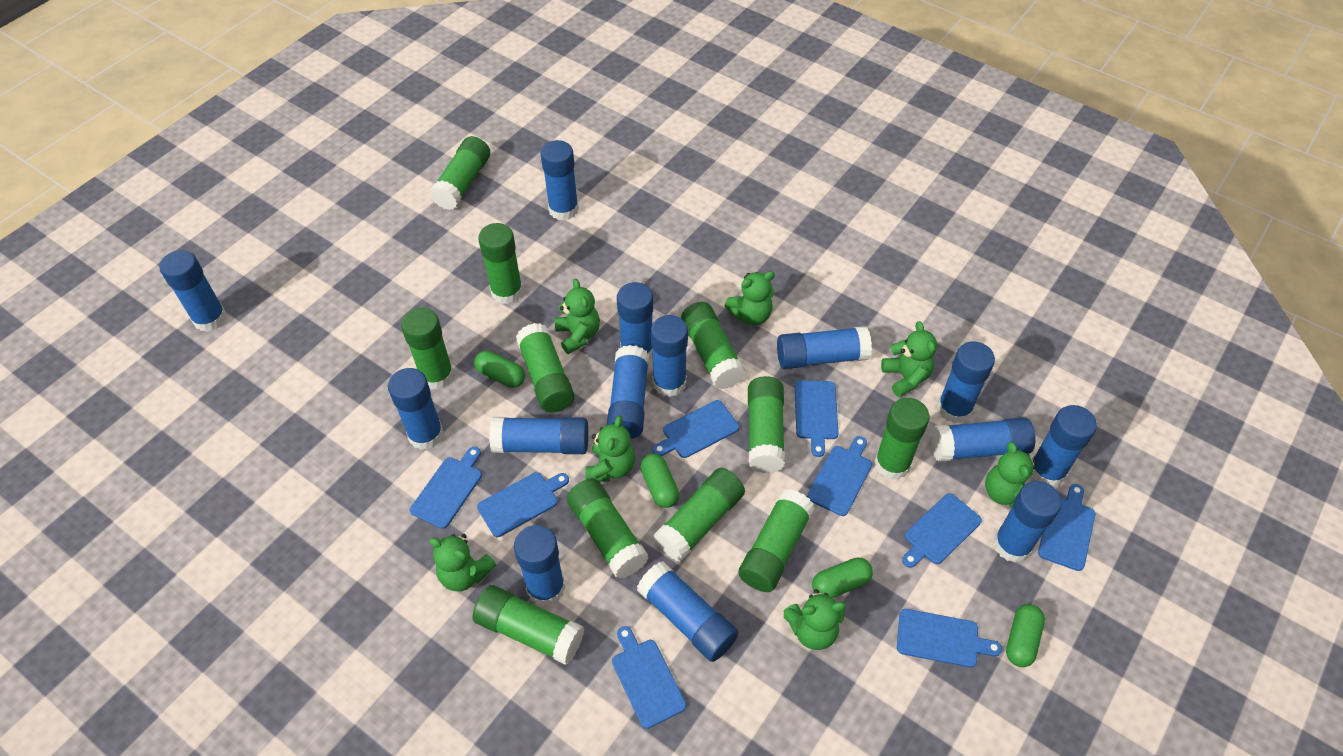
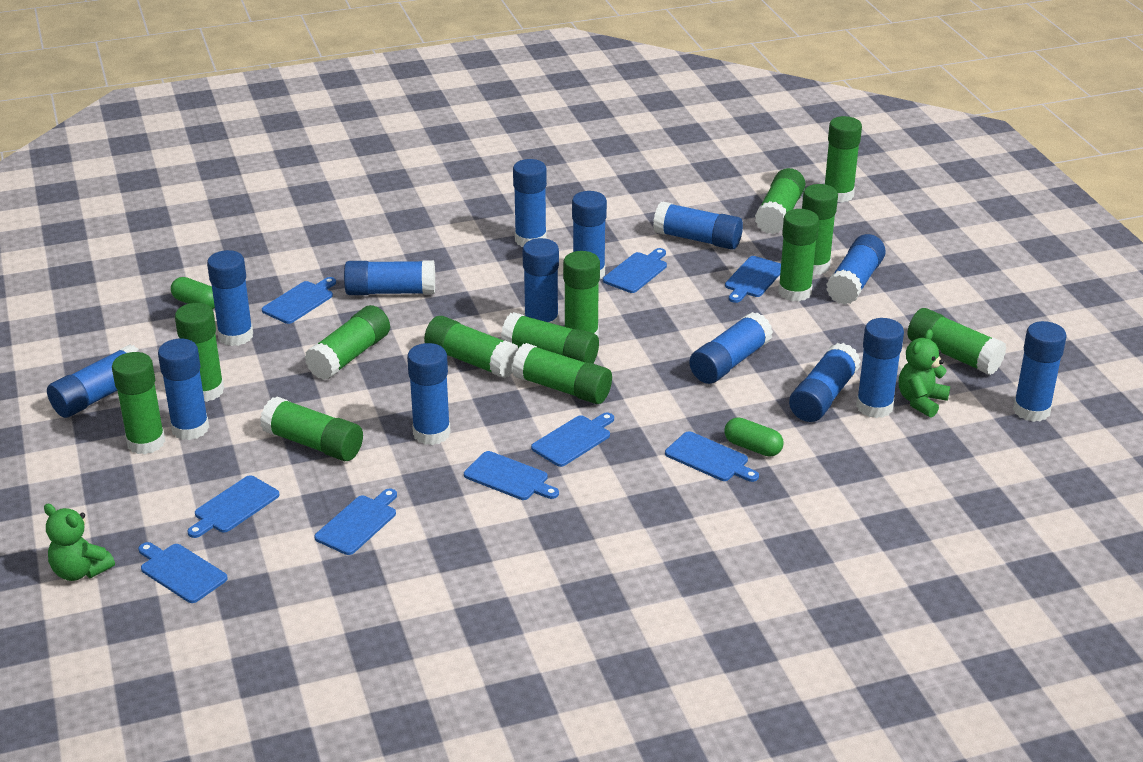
green capsule: [474,351,525,388] [640,453,679,508] [812,558,873,598] [1006,604,1045,667] = 4 -> [171,277,215,309] [724,417,783,457] = 2
green glue stick: [401,308,454,390] [430,136,490,210] [472,585,584,665] [478,223,523,304] [516,323,574,413] [567,478,649,579] [654,468,745,562] [681,302,746,389] [738,489,815,592] [748,376,785,473] [875,398,930,480] = 11 -> [112,352,165,454] [175,303,224,402] [260,396,363,461] [305,305,390,380] [424,316,518,378] [501,312,599,363] [512,343,612,404] [563,251,600,336] [755,168,805,234] [778,209,819,301] [802,184,838,275] [825,116,862,203] [908,308,1007,375] = 13
green teddy bear: [429,534,496,591] [555,279,600,354] [585,416,635,482] [725,271,775,325] [784,589,846,650] [881,321,937,397] [985,442,1037,508] = 7 -> [44,504,115,581] [899,329,950,418] = 2

